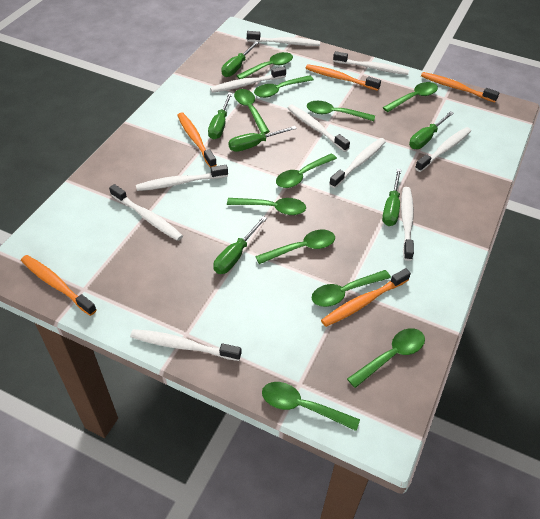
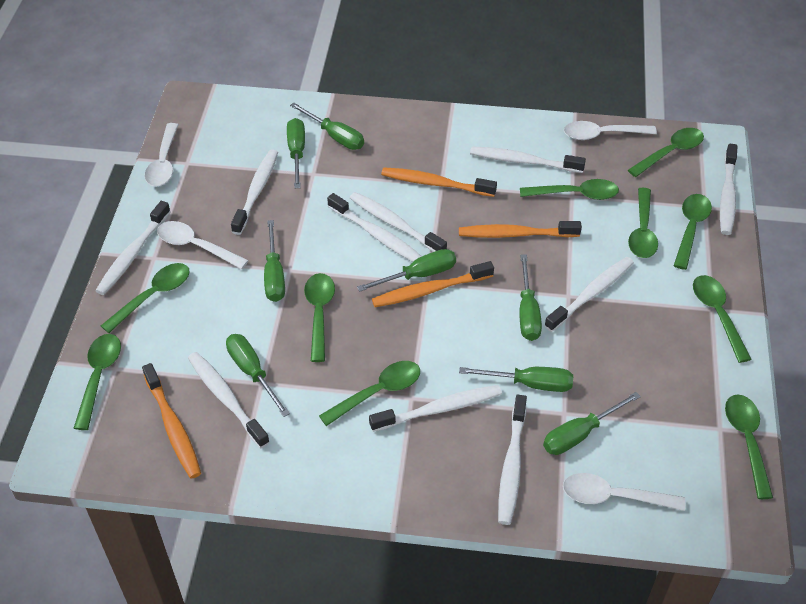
green screwdriver: [208,92,233,140] [213,216,267,274] [221,41,259,77] [228,126,297,152] [382,169,402,226] [409,111,454,149] = 6 -> [226,334,290,417] [264,220,285,302] [287,118,305,188] [290,103,364,150] [357,249,456,292] [459,367,573,392] [519,255,542,341] [543,392,641,455] = 8
green spoon: [227,198,306,215] [234,89,270,134] [236,52,293,79] [254,75,314,98] [255,230,335,264] [262,382,360,431] [276,153,337,188] [307,101,375,121] [312,270,391,307] [347,328,425,388] [383,82,438,112] = 11 -> [73,334,121,430] [101,263,190,333] [304,273,335,362] [319,361,420,426] [520,179,619,200] [628,128,704,177] [628,188,658,258] [674,194,712,270] [693,275,752,363] [725,395,773,499] = 10
orange toothbrush: [21,255,97,316] [177,112,217,168] [306,64,381,91] [321,268,411,327] [421,72,499,103] = 5 -> [142,363,201,479] [372,261,494,307] [381,167,497,197] [459,221,582,238] = 4
white spoon: none = 0 -> [145,123,178,187] [157,221,249,269] [563,473,685,511] [564,121,657,140] = 4

